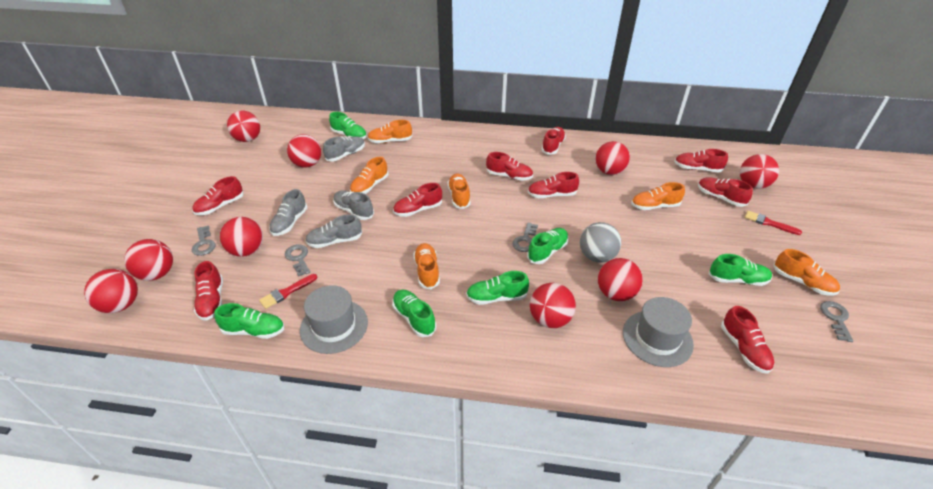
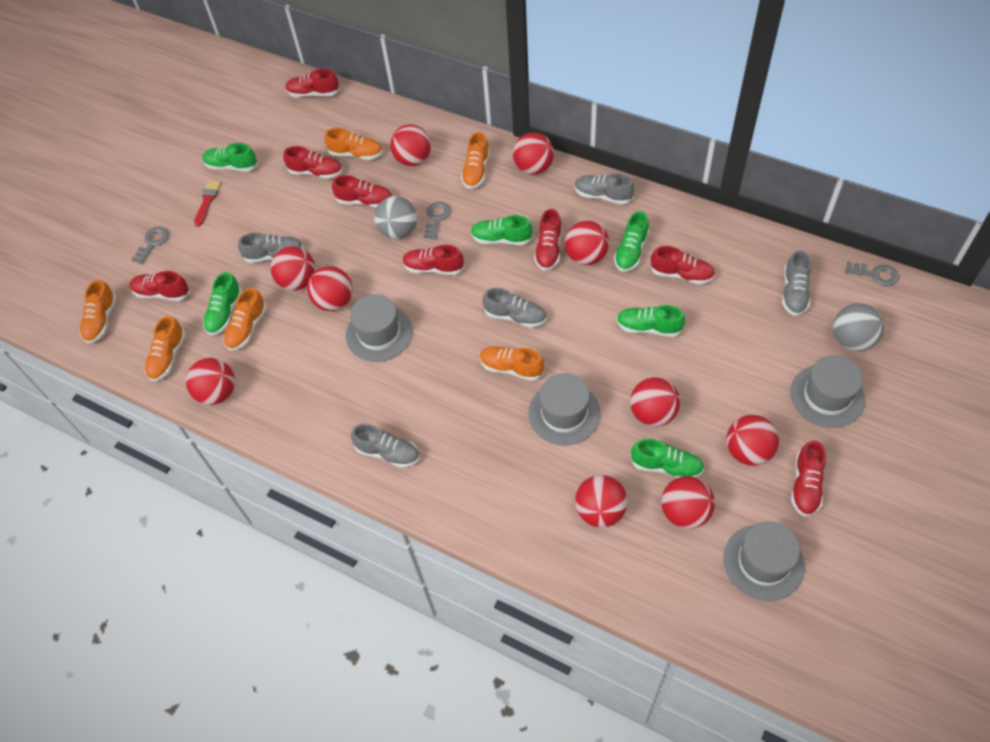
grey ball: [580,222,621,263] = 1 -> [374,196,417,239] [833,303,884,351] = 2
grey hat: [300,285,368,354] [623,297,694,367] = 2 -> [346,294,413,362] [528,373,600,445] [723,521,805,601] [790,355,865,428] = 4
grey key: [192,225,216,256] [285,244,310,277] [512,222,538,252] [820,301,853,342] = 4 -> [131,227,169,264] [424,202,451,239] [845,261,899,286] = 3
grey shoe: [269,189,307,236] [305,215,362,248] [323,136,365,162] [333,191,374,220] = 4 -> [238,232,304,263] [351,424,420,468] [483,288,547,328] [574,173,634,204] [782,250,811,316] = 5
red ball: [84,269,138,313] [124,239,173,281] [220,217,263,257] [227,111,260,142] [287,134,321,168] [530,283,576,328] [595,141,630,175] [598,258,643,301] [740,154,779,189] = 9 -> [186,358,235,405] [271,246,315,290] [307,266,353,311] [390,124,431,166] [513,132,554,175] [565,221,609,265] [575,475,627,528] [630,377,680,427] [661,476,715,529] [726,415,779,466] = 10
red brush: [259,274,317,309] [745,211,802,235] = 2 -> [194,180,221,227] = 1
red shoe: [192,176,243,215] [194,261,223,321] [393,183,442,217] [486,152,533,181] [528,172,579,198] [542,127,566,155] [674,149,728,173] [698,177,753,207] [721,306,775,374] = 9 -> [130,271,190,301] [283,146,342,179] [285,69,340,97] [332,175,392,208] [402,245,465,275] [534,209,562,271] [650,246,715,284] [791,440,826,517] = 8

